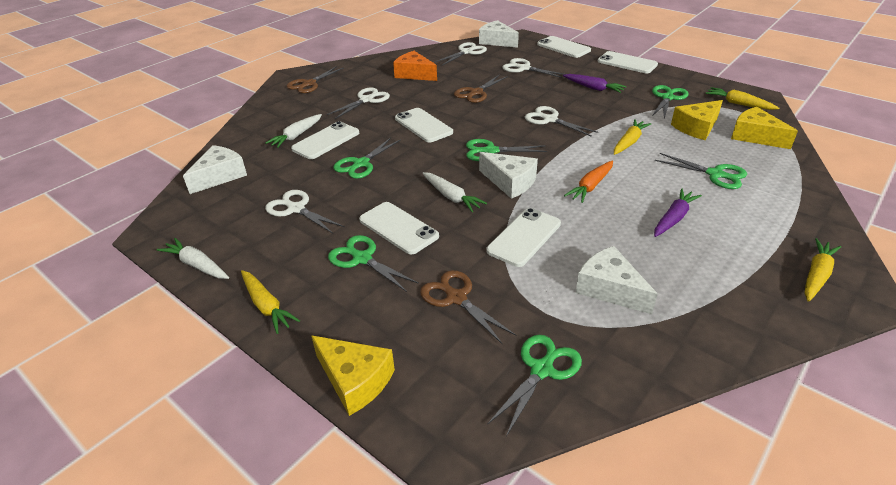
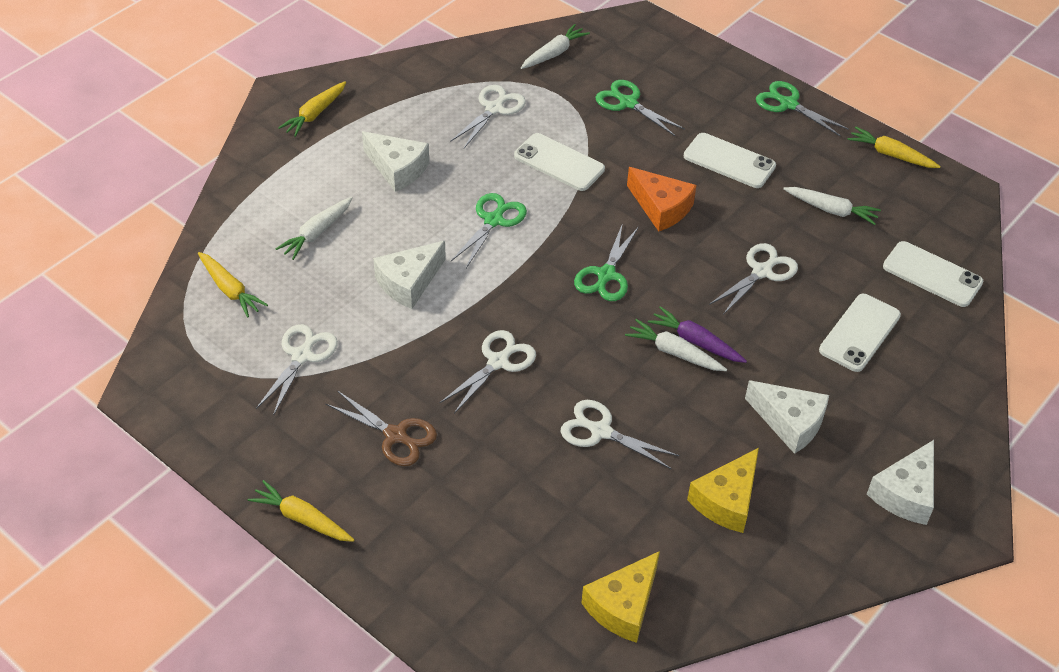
brown scissors: [287,66,344,93] [420,270,516,345] [454,75,508,103] = 3 -> [326,390,437,466] = 1
green scissors: [328,235,419,292] [333,138,401,179] [466,139,547,161] [487,335,582,437] [652,85,689,119] [655,153,747,189] = 6 -> [451,193,527,268] [574,223,639,301] [596,80,685,136] [756,81,849,136] = 4
orange carrot: [564,160,613,203] = 1 -> none = 0
purple carrot: [563,74,627,93] [654,189,702,237] = 2 -> [648,306,747,363] = 1
white carrot: [157,238,229,279] [265,114,322,148] [422,172,487,212] = 3 -> [276,197,353,260] [521,24,590,69] [625,319,727,371] [783,187,881,225] = 4
white phone: [291,121,359,159] [359,202,439,255] [395,108,453,142] [486,208,561,267] [537,36,591,58] [598,51,658,73] = 6 -> [514,133,605,191] [684,133,776,188] [819,294,901,372] [883,241,983,307] = 4
yellow cheese: [311,336,395,416] [671,100,723,140] [731,107,798,149] = 3 -> [581,551,660,643] [687,448,759,533] = 2

